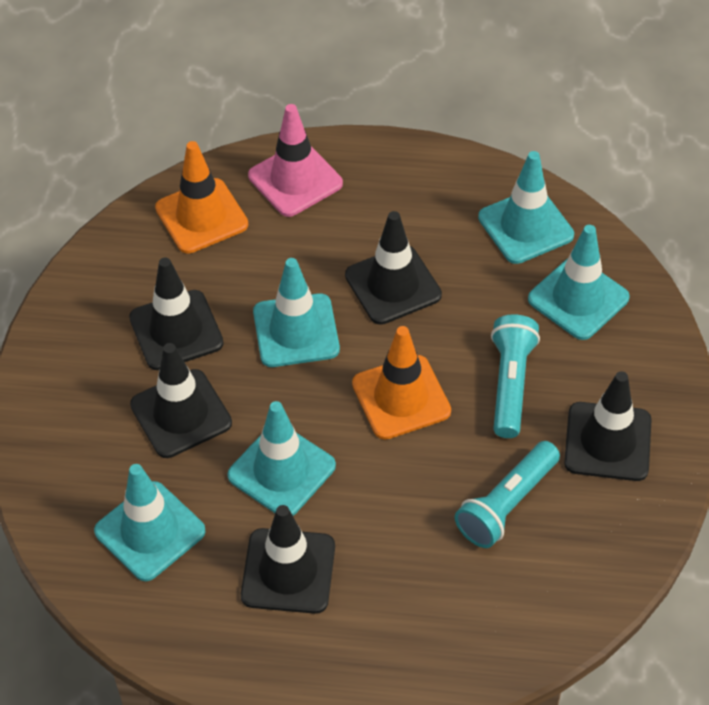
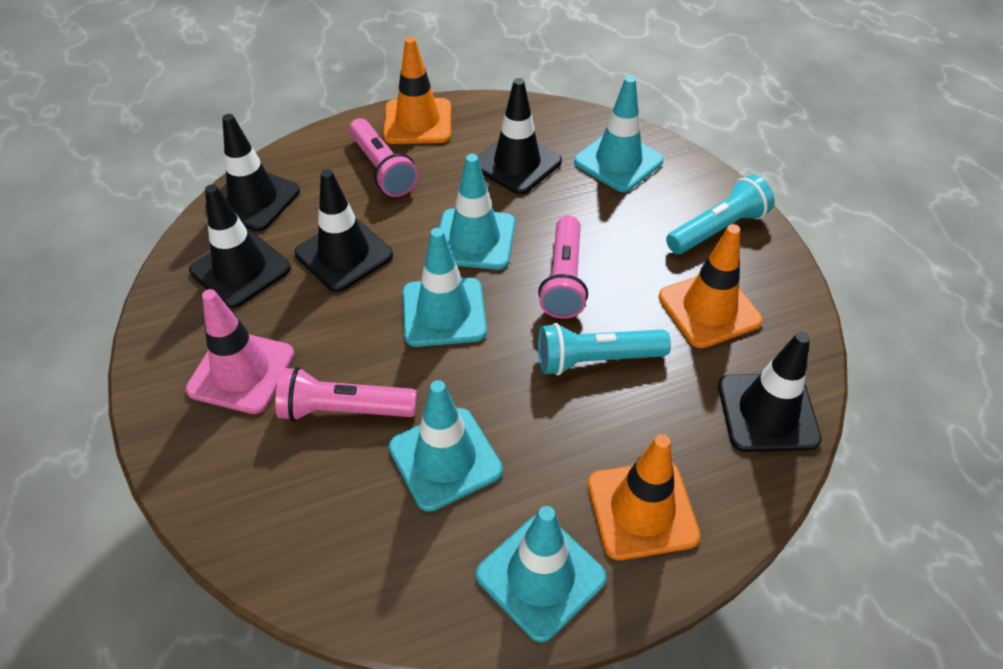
orange traffic cone: [155,141,248,254] [352,326,451,440] = 2 -> [383,37,451,144] [588,434,700,560] [659,224,762,348] = 3
pink flashlight: none = 0 -> [275,367,417,421] [349,118,418,197] [538,216,588,318] = 3

